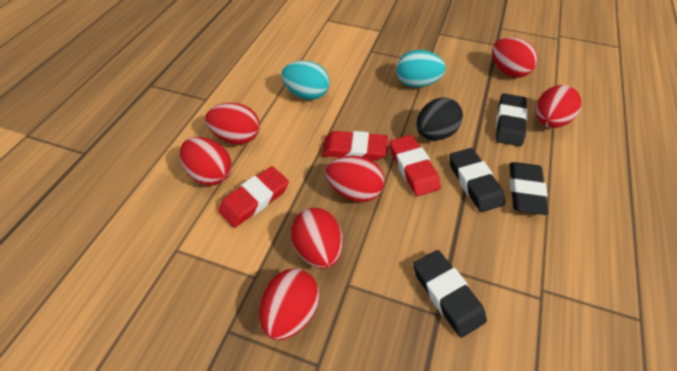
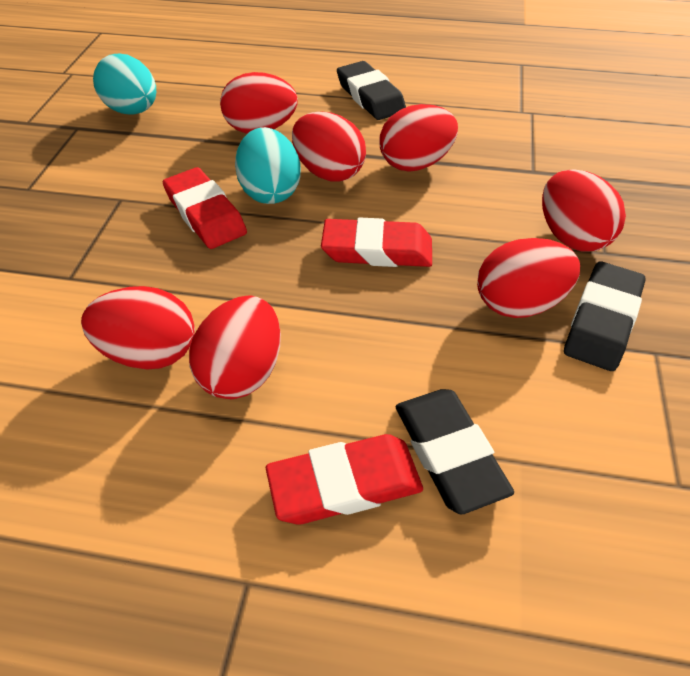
black egg: [416,97,463,141] = 1 -> none = 0
black eraser: [413,250,487,338] [449,148,505,212] [496,93,528,146] [509,162,548,215] = 4 -> [337,61,406,120] [395,389,514,514] [564,261,646,371] = 3

